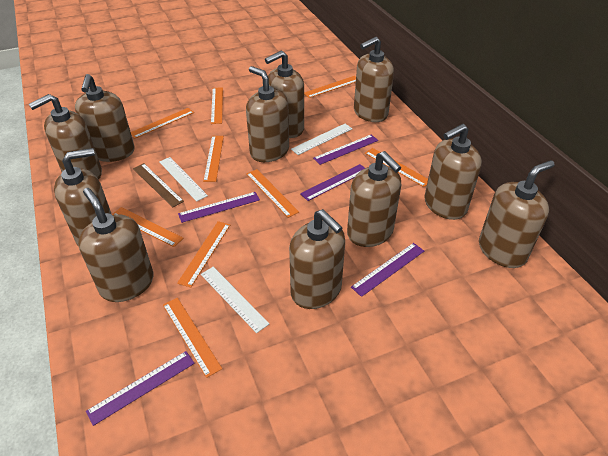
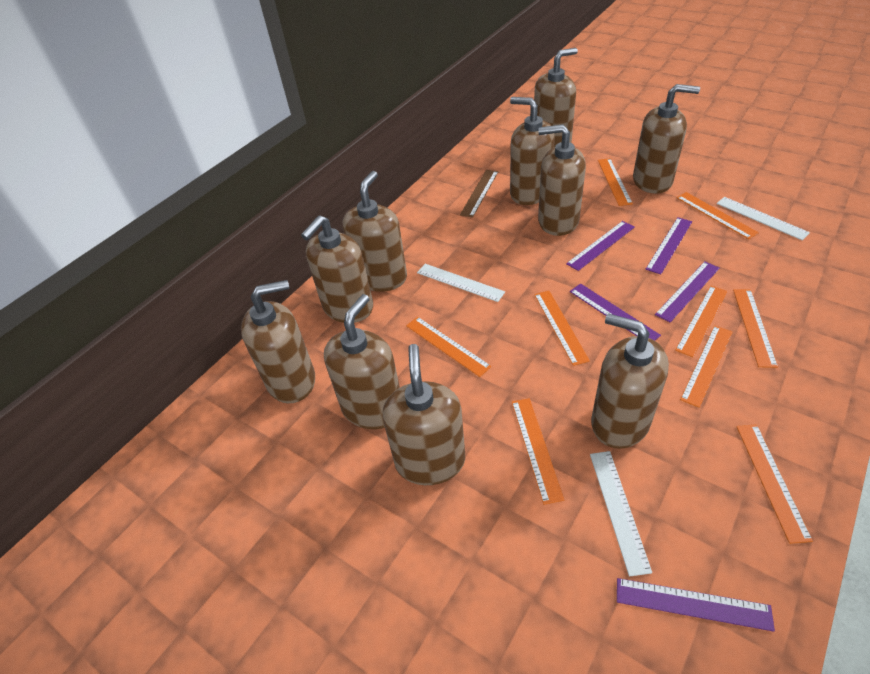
brown soap dispenser: [29,94,102,180] [54,148,112,246] [75,74,135,162] [78,188,154,302] [246,66,289,162] [265,51,304,138] [289,209,345,309] [347,151,401,247] [354,37,394,122] [425,124,482,220] [479,160,555,268] = 11 -> [241,280,315,403] [301,215,373,323] [324,294,400,429] [343,171,407,292] [382,344,465,485] [510,97,555,205] [534,48,578,147] [538,124,586,236] [591,313,669,449] [633,84,700,194] = 10

